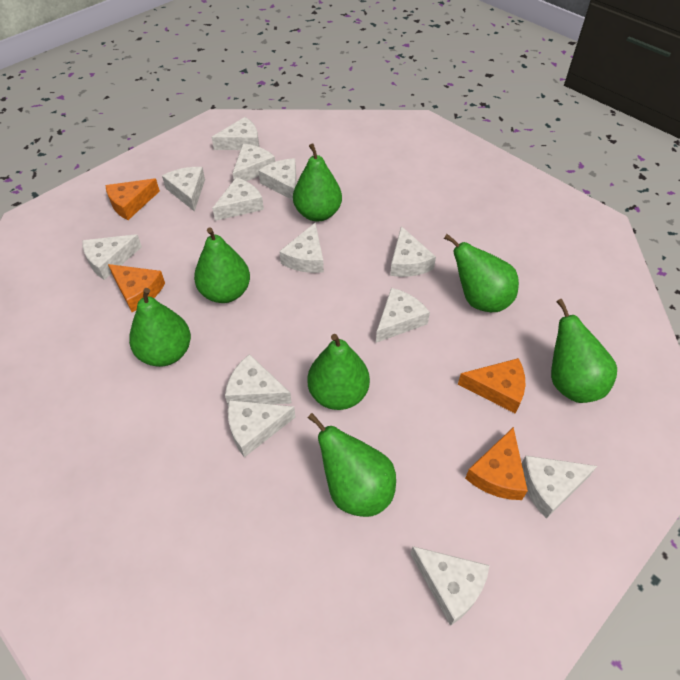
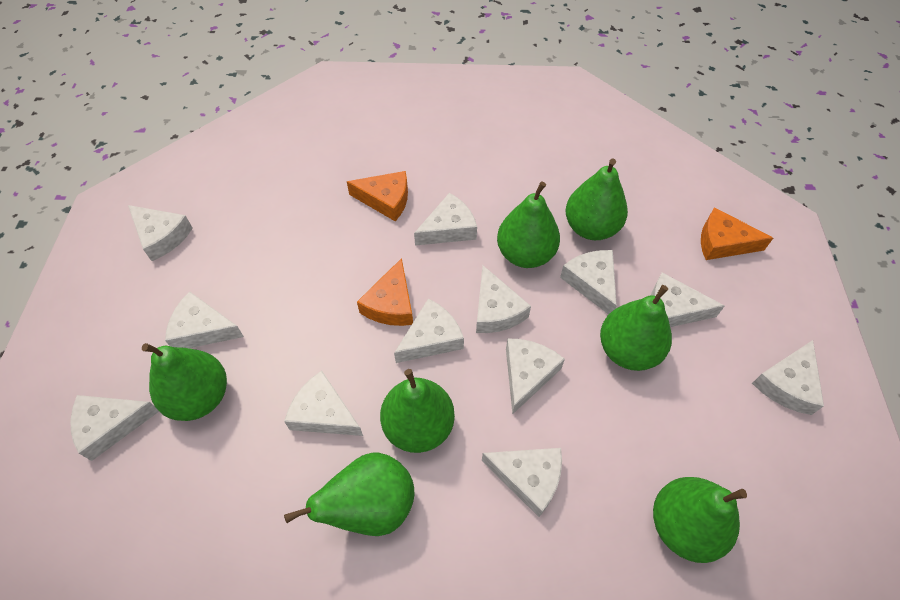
orange cheese: [106,178,160,220] [108,264,165,312] [458,358,525,414] [465,427,528,500] = 4 -> [347,171,408,221] [357,258,413,326] [701,207,773,260] = 3
white cheese: [83,234,142,280] [162,167,205,212] [212,117,259,150] [212,177,264,221] [225,354,292,405] [228,400,295,457] [232,144,275,181] [258,158,296,200] [279,223,324,273] [376,288,430,343] [390,226,436,277] [411,546,490,626] [522,456,597,519] = 13 -> [71,395,159,461] [128,205,193,261] [165,291,244,348] [284,371,363,436] [394,298,464,363] [414,193,477,246] [476,266,531,333] [482,448,562,517] [506,339,565,415] [560,250,617,315] [651,272,724,327] [752,340,824,415] = 12

